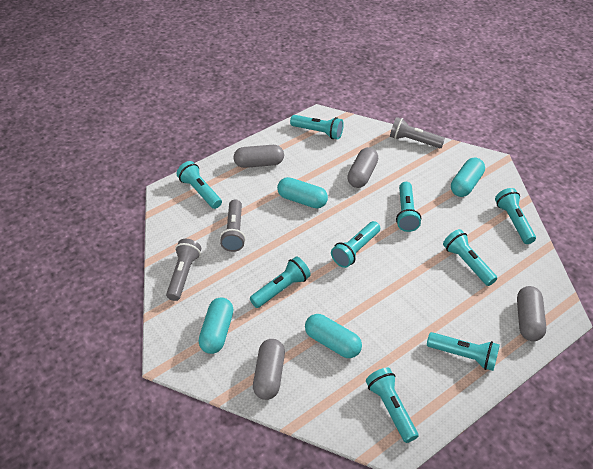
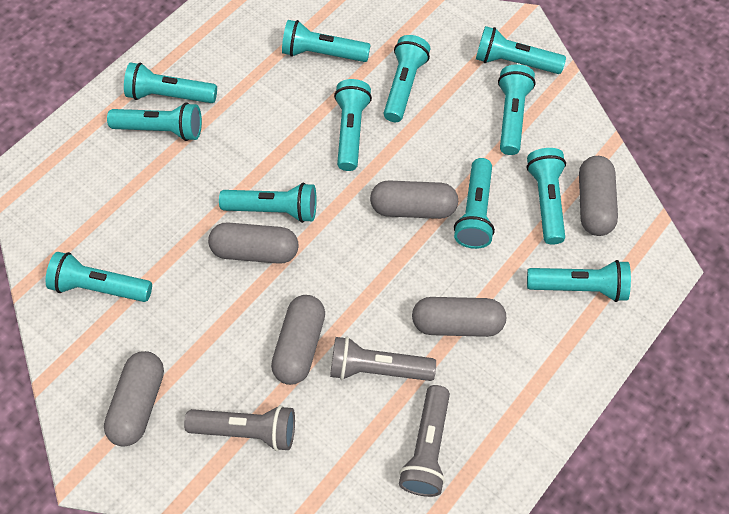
grey capsule: [234,145,284,168] [253,339,285,400] [347,147,378,188] [517,286,546,341] = 4 -> [104,351,164,447] [208,222,298,264] [271,295,325,385] [370,181,458,219] [412,297,506,337] [579,156,618,236] = 6
turquoise capsule: [199,297,233,354] [277,177,328,208] [305,314,362,358] [451,158,485,197] = 4 -> none = 0
turquoise flashlight: [177,161,222,209] [250,257,311,308] [290,115,344,139] [331,221,380,268] [366,367,418,443] [396,182,421,232] [427,332,500,371] [443,229,497,286] [495,188,536,244] = 9 -> [46,252,152,302] [107,102,202,141] [124,62,217,103] [219,183,317,223] [282,20,370,62] [334,79,372,171] [384,35,430,122] [454,158,495,249] [476,26,566,74] [498,64,536,155] [526,148,566,245] [527,260,631,302] = 12

